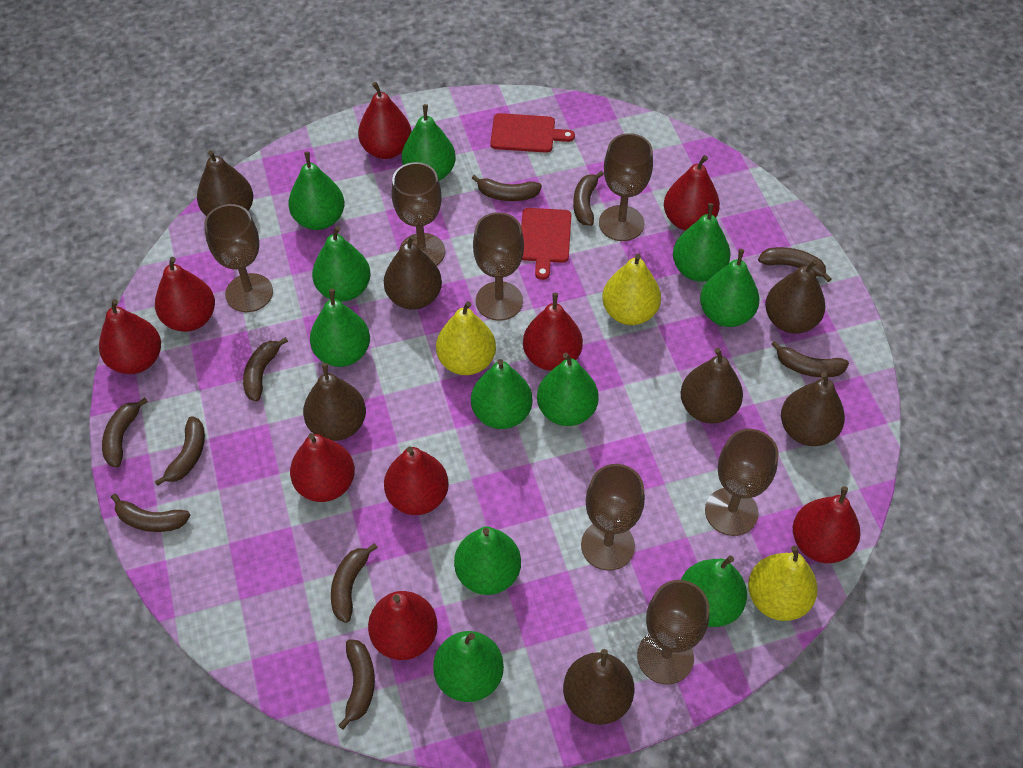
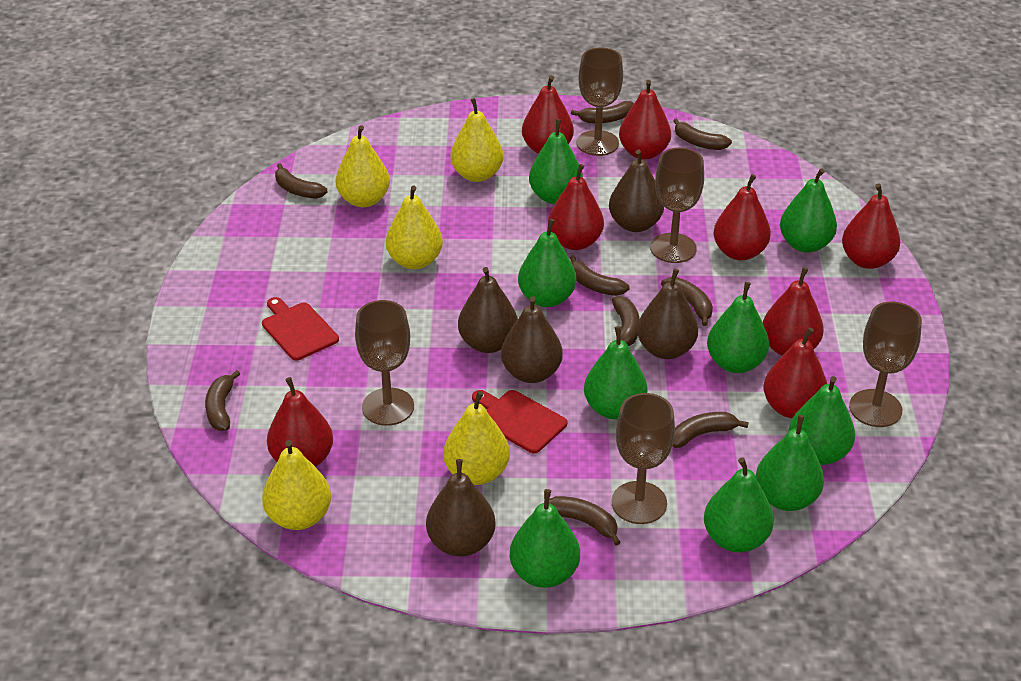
brown banana: [102,398,148,468] [111,494,190,532] [155,416,205,486] [243,337,288,401] [331,543,378,623] [338,639,375,730] [472,175,542,201] [573,171,604,226] [758,247,831,282] [771,341,849,377] = 10 -> [205,370,240,431] [275,163,327,199] [549,496,621,545] [570,255,630,296] [571,101,634,123] [612,296,640,346] [661,277,713,326] [673,118,732,150] [673,412,749,448] = 9
brown goblet: [204,204,273,312] [392,162,445,266] [473,212,524,321] [581,464,645,571] [599,133,653,241] [637,580,709,685] [705,429,779,536] = 7 -> [355,300,414,426] [577,47,623,156] [612,393,675,524] [650,148,704,263] [849,302,922,427] = 5
brown pear: [197,150,253,216] [303,363,366,441] [384,235,442,310] [563,649,634,725] [681,348,743,424] [765,259,826,334] [781,372,845,446] = 7 -> [426,459,496,557] [458,267,518,353] [501,296,563,383] [609,150,664,232] [637,269,698,359] = 5
green pear: [288,151,345,230] [310,289,370,367] [312,226,371,302] [402,104,456,181] [433,631,504,702] [454,527,521,595] [471,359,533,429] [537,353,599,426] [673,203,731,282] [681,556,747,627] [700,249,760,327] = 11 -> [510,489,580,588] [518,219,576,307] [529,119,583,204] [584,326,648,419] [704,457,774,552] [707,282,769,373] [756,415,824,511] [780,168,837,253] [788,376,855,465] = 9
red pear: [99,299,161,374] [155,257,215,332] [290,433,355,502] [358,82,411,159] [368,591,438,660] [384,446,449,515] [523,293,583,371] [664,155,720,231] [793,486,861,563] = 9 -> [267,377,333,467] [522,76,574,154] [548,164,604,250] [619,80,671,160] [713,174,771,261] [763,267,824,356] [764,327,827,419] [842,183,900,269] = 8
yellow pear: [436,301,496,375] [602,254,661,325] [748,546,818,621] = 3 -> [262,440,331,530] [335,125,390,207] [386,186,443,269] [443,391,510,485] [450,98,503,182] = 5

